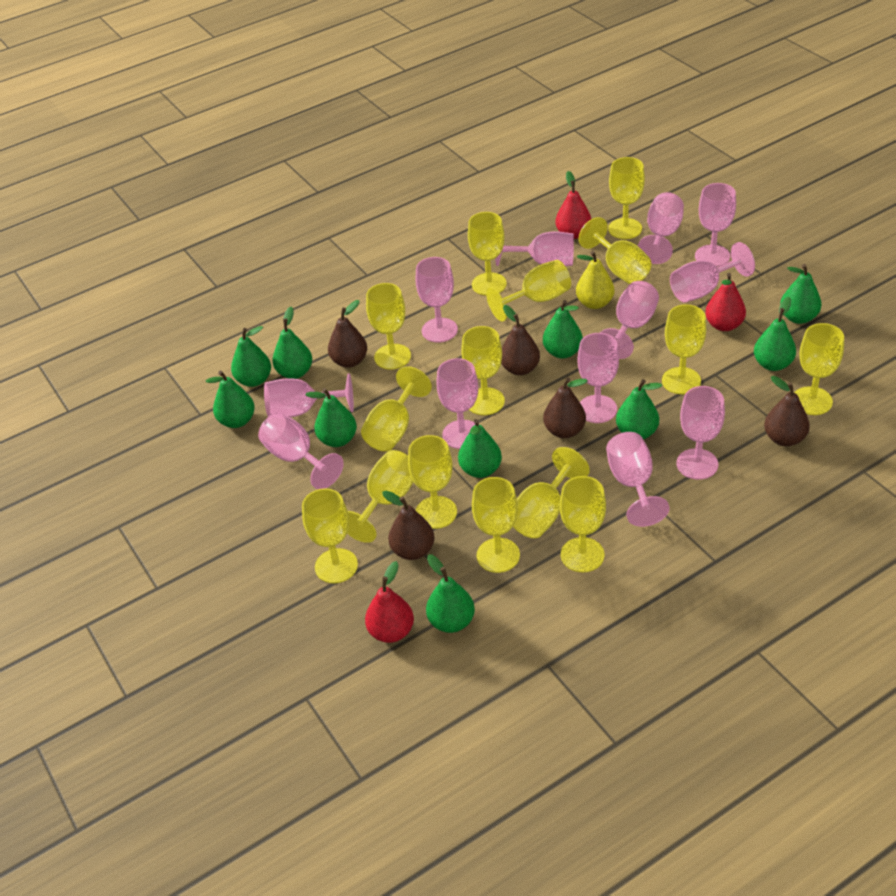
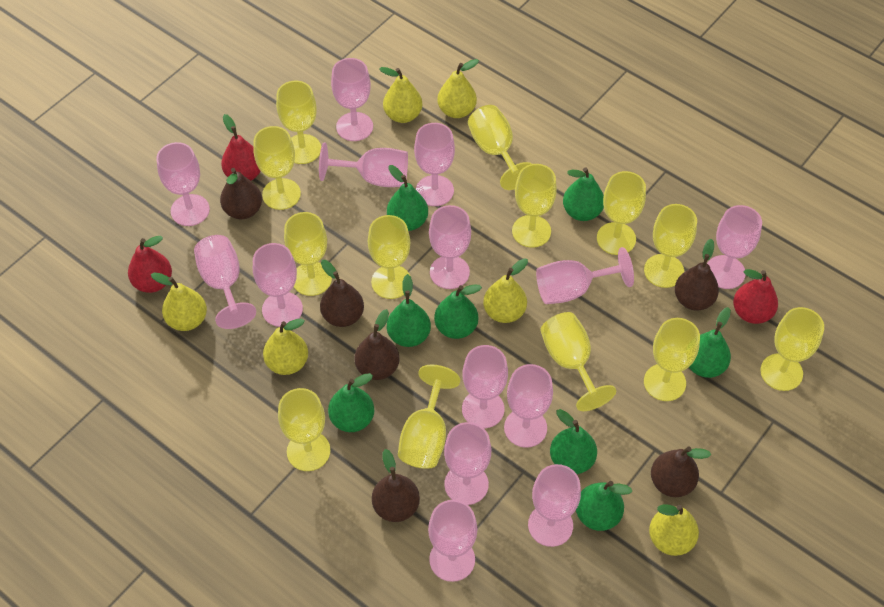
brown pear: [328,300,367,368] [382,491,435,560] [501,305,540,375] [543,377,588,438] [764,376,810,446] = 5 -> [220,168,262,219] [320,260,364,327] [354,309,400,380] [372,449,420,522] [651,447,711,497] [675,239,719,310] = 6
green pear: [206,370,255,428] [231,326,271,387] [272,307,312,379] [305,388,357,447] [426,555,475,633] [458,419,502,478] [543,300,583,358] [616,379,662,439] [754,297,796,371] [780,264,821,324] = 10 -> [328,373,374,432] [387,165,428,231] [387,274,431,347] [434,284,482,339] [550,409,597,474] [563,167,604,221] [576,481,632,531] [689,307,731,378] = 8
pink goblet: [258,413,344,489] [264,373,354,417] [415,257,458,343] [436,358,478,449] [495,231,574,266] [578,333,619,423] [600,281,659,359] [606,432,670,527] [638,192,684,264] [670,242,755,303] [676,386,725,480] [695,183,736,267] = 12 -> [156,142,210,226] [194,235,256,329] [253,243,303,327] [319,143,408,187] [331,58,373,141] [414,123,455,206] [428,500,477,582] [429,205,471,289] [444,422,491,505] [462,345,508,428] [504,364,553,448] [528,464,581,547] [536,247,634,304] [707,205,762,289] = 14
yellow goblet: [302,488,358,583] [347,450,413,543] [361,366,432,451] [366,283,411,370] [408,435,457,529] [461,326,505,415] [468,212,507,296] [472,477,520,573] [486,260,571,322] [513,447,590,538] [560,476,606,572] [579,217,651,284] [608,157,645,239] [662,304,706,394] [794,323,844,415] = 15 -> [253,126,301,210] [276,81,321,164] [278,388,330,471] [284,212,332,296] [368,215,410,299] [398,365,460,469] [468,105,532,190] [512,164,557,248] [540,312,616,411] [597,171,646,255] [644,204,697,288] [644,318,700,401] [760,307,824,391] = 13
yellow pear: [576,251,614,309] = 1 -> [151,272,207,331] [263,319,308,375] [379,67,422,123] [437,59,479,118] [483,258,528,323] [649,504,699,556] = 6

